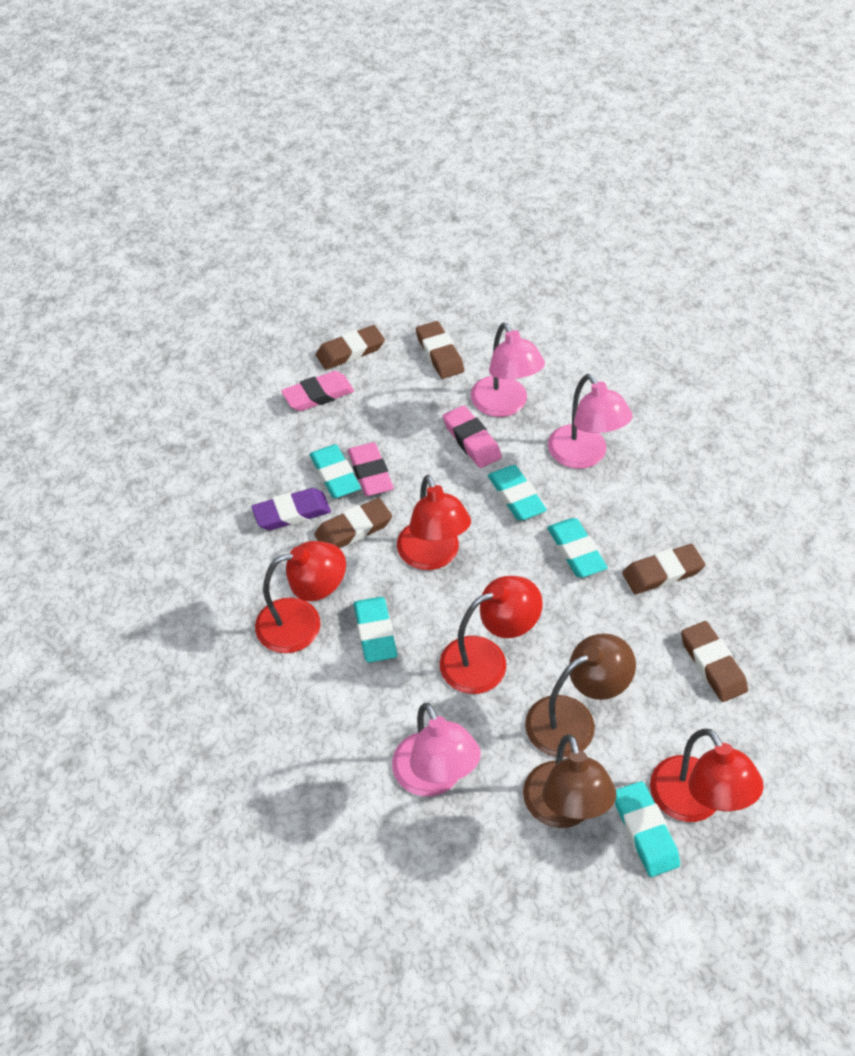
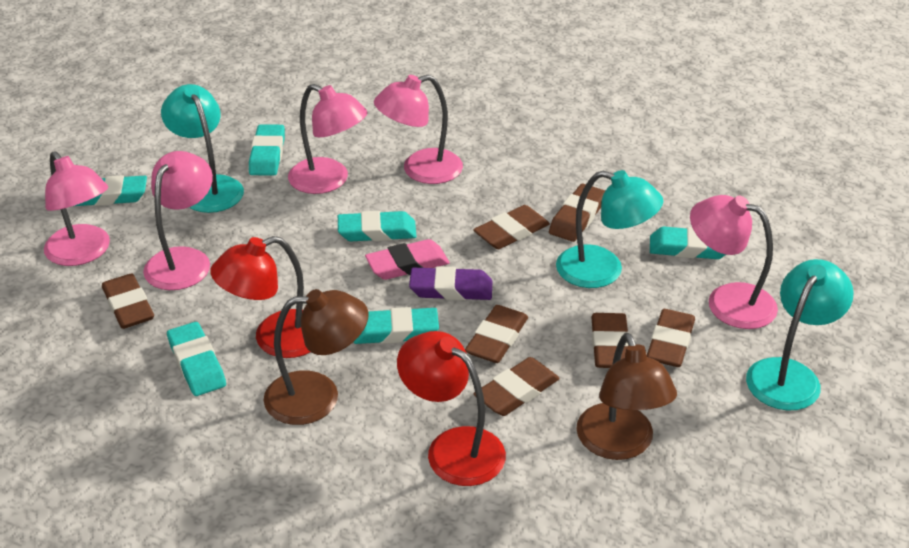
brown eraser: [314,498,392,548] [316,325,385,370] [416,321,464,379] [622,544,705,594] [681,621,748,702] = 5 -> [102,273,154,329] [465,305,528,363] [473,205,550,249] [474,357,560,416] [549,184,605,242] [591,313,629,368] [647,309,695,367] = 7
pink eraser: [281,371,354,411] [348,442,394,496] [443,405,502,468] = 3 -> [365,239,450,280] = 1
pink lamp: [392,703,481,797] [471,323,545,417] [548,374,633,469] = 3 -> [44,151,110,266] [143,151,213,290] [288,84,368,194] [374,75,463,184] [690,195,778,329] = 5
red lamp: [255,541,346,653] [397,475,471,570] [440,576,543,694] [650,729,764,822] = 4 -> [210,236,310,358] [397,331,506,486] = 2
turquoise eraser: [309,444,361,498] [354,597,398,662] [488,465,547,520] [547,518,608,577] [615,781,680,877] = 5 -> [75,175,147,206] [167,322,226,396] [249,124,285,176] [338,211,417,241] [353,307,439,344] [650,227,726,259] = 6
turquoise lamp: none = 0 -> [161,84,244,213] [556,170,663,288] [746,259,854,410] = 3

